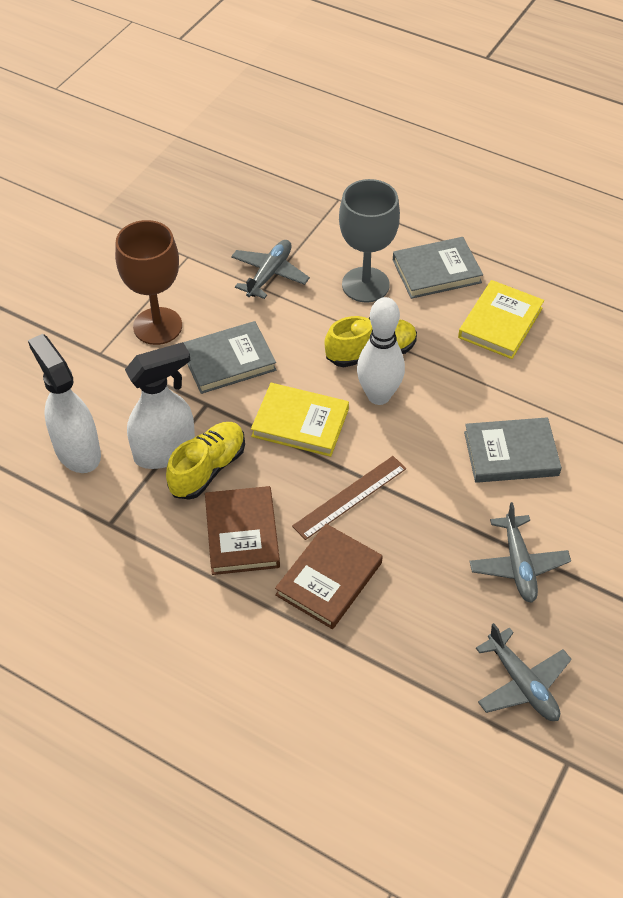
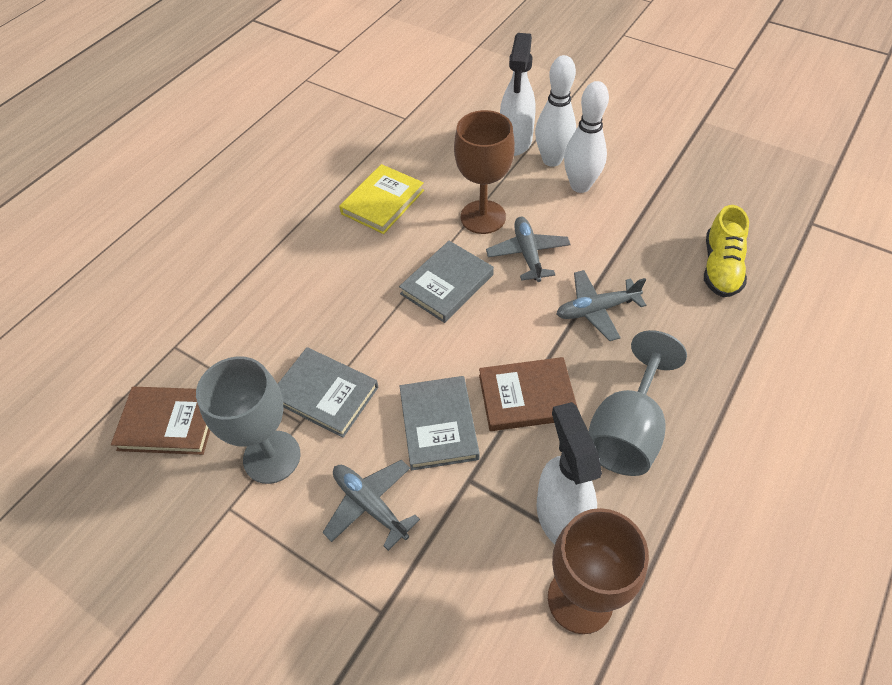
brown goblet: [115,220,182,345] = 1 -> [454,110,515,234] [548,508,649,634] = 2
brown ruler: [292,456,406,540] = 1 -> none = 0
grey goblet: [339,179,400,303] = 1 -> [196,356,301,484] [588,330,687,476] = 2
white bowling pin: [357,297,405,405] = 1 -> [535,55,576,167] [564,81,609,193] = 2
yellow book: [251,383,349,457] [458,280,544,359] = 2 -> [339,164,424,234] = 1
yellow shoe: [166,422,245,500] [324,316,417,367] = 2 -> [704,205,749,297] = 1

